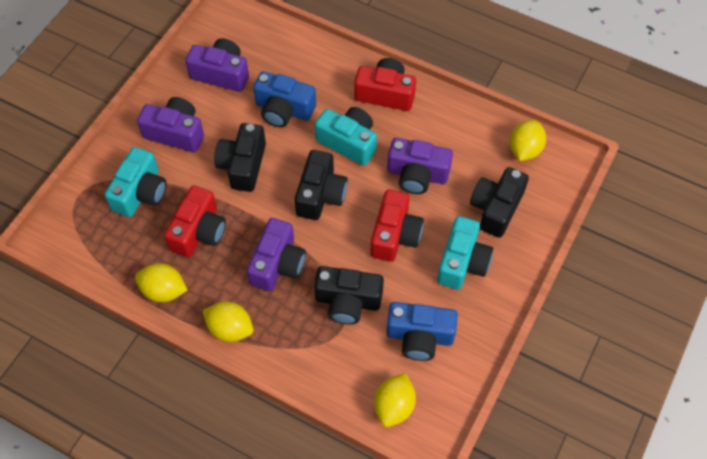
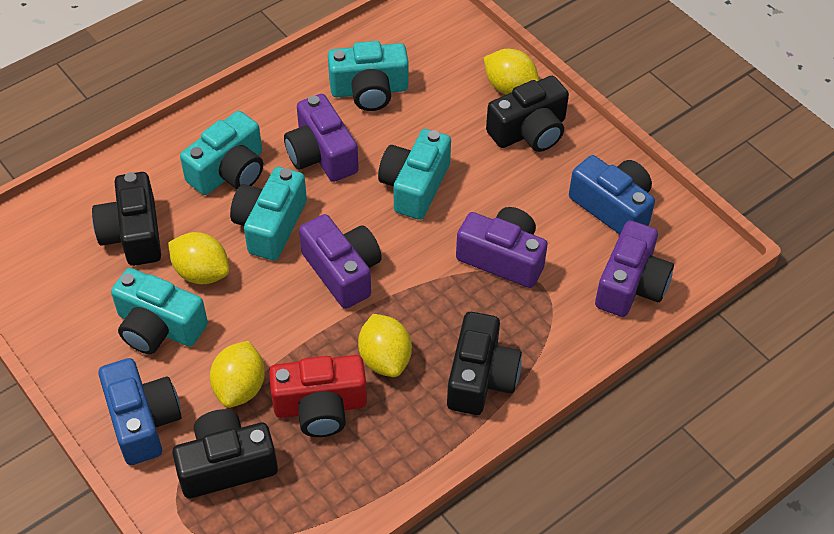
red camera: [164,185,226,257] [354,58,416,111] [370,190,424,262] = 3 -> [269,355,367,437] = 1
turquoise camera: [105,147,167,217] [315,107,377,166] [437,216,493,290] = 3 -> [111,268,208,354] [180,111,263,195] [230,167,307,260] [328,41,409,111] [378,129,451,220] = 5

